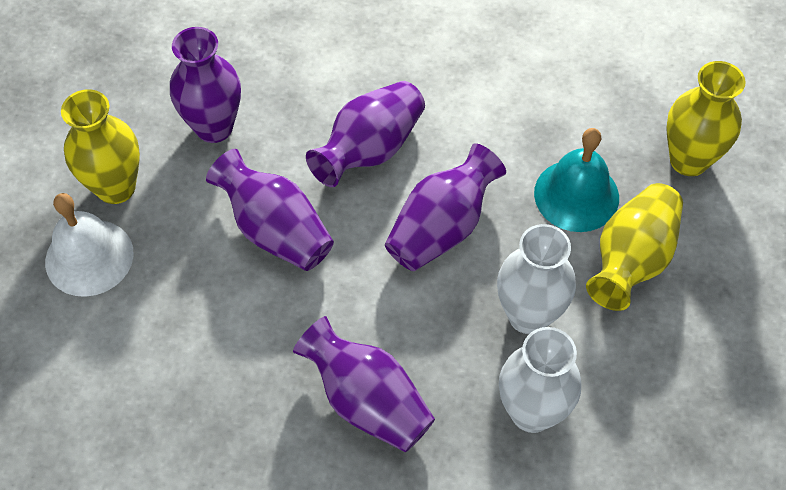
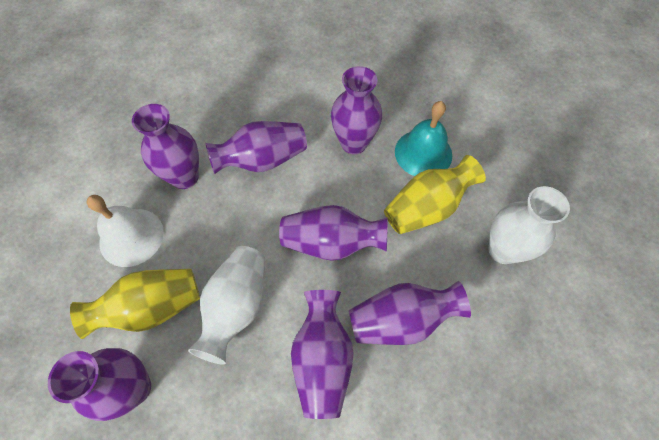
purple vase: [170,27,241,143] [206,149,334,271] [293,316,435,452] [306,81,425,187] [385,143,506,271] = 5 -> [48,348,151,421] [132,104,199,189] [206,121,307,174] [279,205,388,261] [291,290,354,419] [331,66,382,154] [349,281,471,345] = 7
yellow vase: [61,89,140,204] [586,183,683,311] [666,61,745,176] = 3 -> [70,269,200,339] [384,155,486,234] = 2

